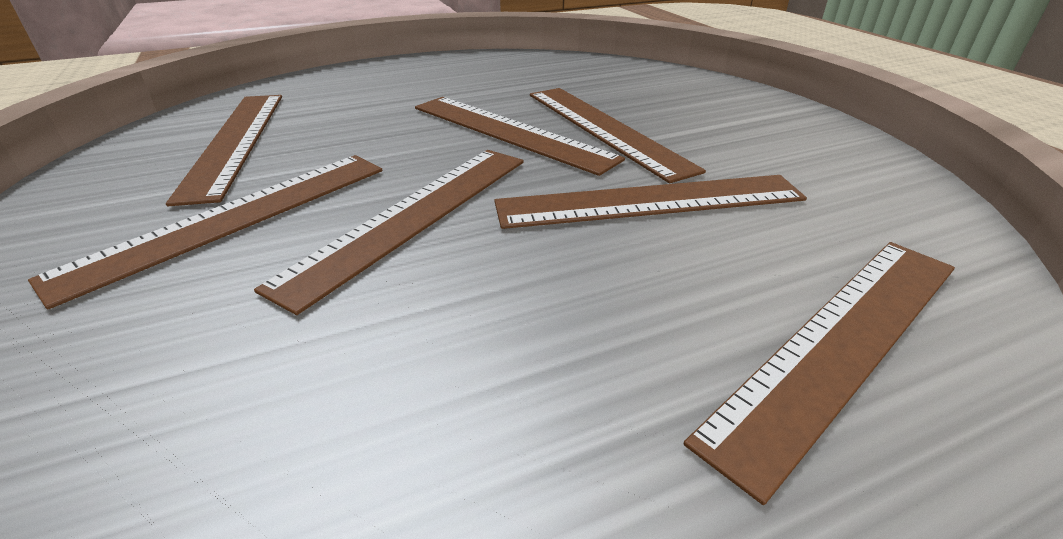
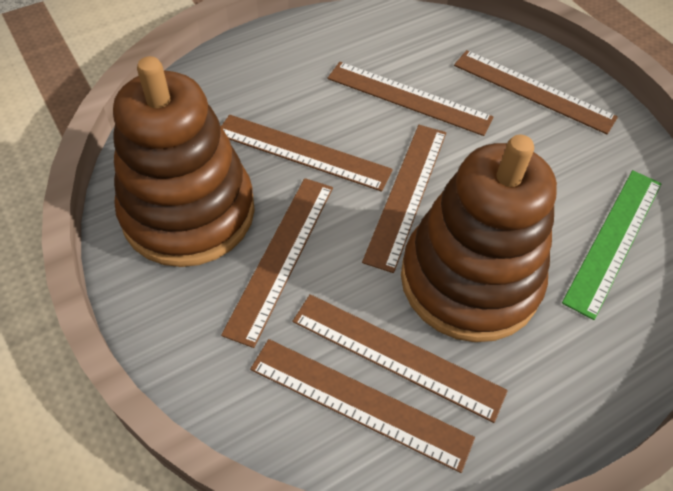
brown stacking toy: none = 0 -> [113,56,255,267] [401,135,557,342] = 2
green ruler: none = 0 -> [562,170,662,320] = 1

